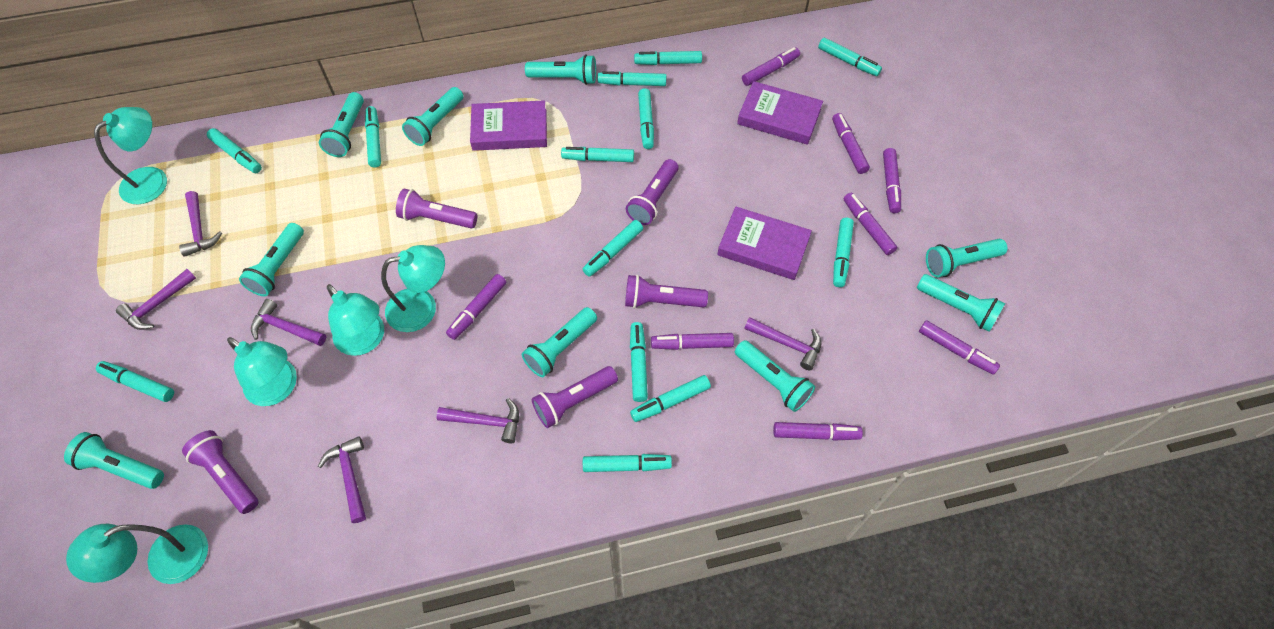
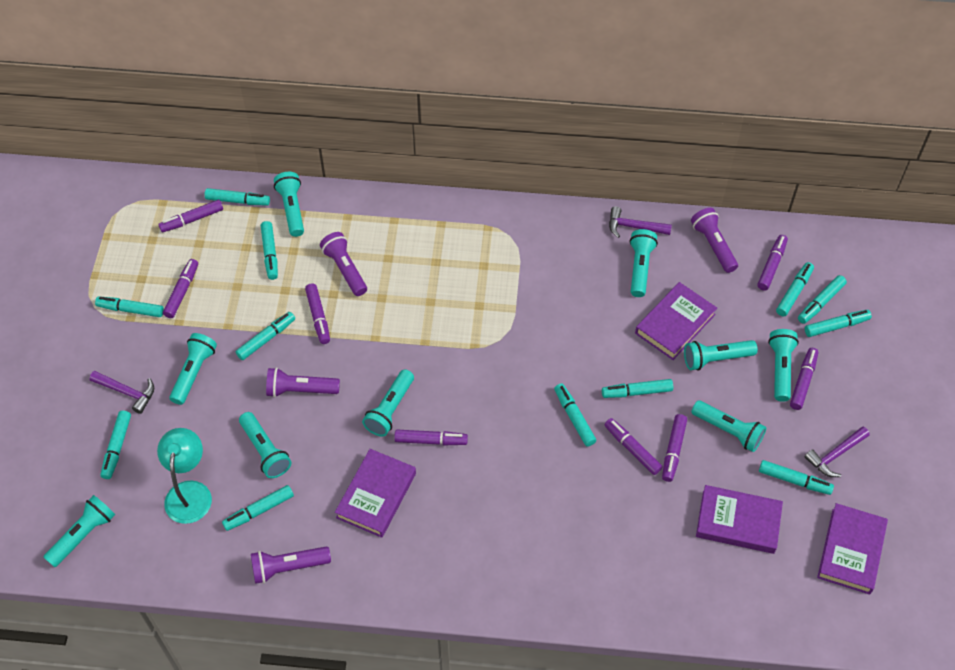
purple book: [470,100,547,151] [717,206,812,280] [737,81,823,145] = 3 -> [335,449,416,538] [635,282,717,360] [696,485,783,554] [817,503,888,594] = 4
purple flashlight: [182,430,259,514] [396,189,477,229] [532,366,618,428] [625,275,708,308] [626,159,678,225] = 5 -> [251,546,331,584] [266,368,340,398] [320,232,367,296] [691,208,738,273] = 4
purple hammer: [116,269,196,330] [179,191,222,257] [251,299,326,346] [318,436,366,523] [437,398,519,443] [744,317,821,370] = 6 -> [89,371,154,414] [609,206,672,238] [804,427,870,477] = 3
turquoise lamp: [66,524,208,584] [94,107,167,204] [227,337,297,406] [327,284,384,356] [381,245,445,332] = 5 -> [157,428,212,524] = 1
turquoise marker: [96,361,174,402] [207,128,262,173] [365,106,381,167] [561,147,634,162] [583,220,643,277] [583,454,672,472] [598,71,667,86] [630,322,648,402] [630,375,711,422] [634,51,702,65] [638,88,654,149] [818,38,882,76] [833,218,854,287] = 13 -> [95,296,164,317] [100,411,131,479] [204,188,270,206] [222,485,294,531] [235,312,295,360] [261,221,278,280] [554,383,596,447] [602,379,673,398] [759,460,834,495] [776,262,814,316] [798,275,847,324] [805,310,872,337] = 12

